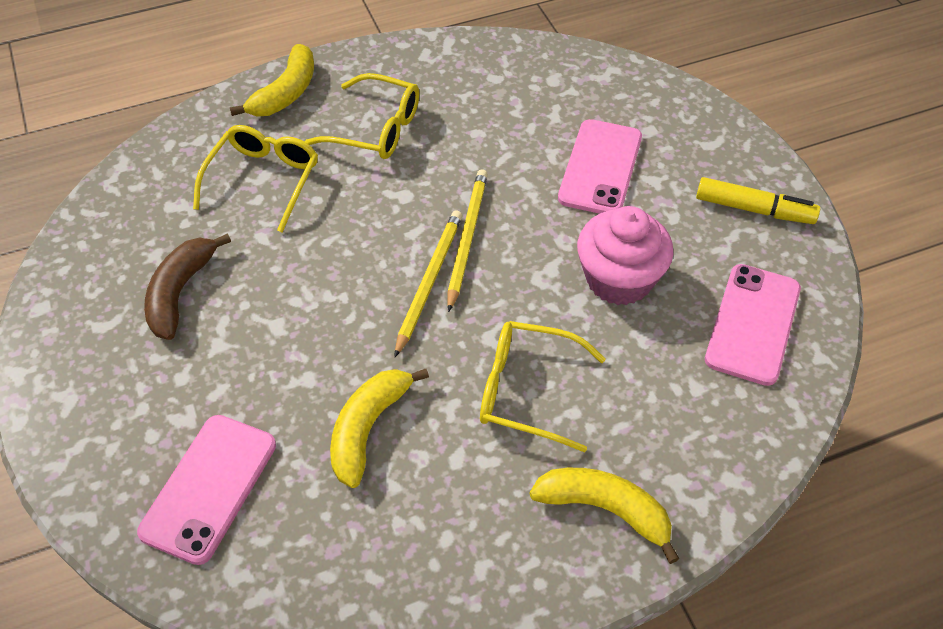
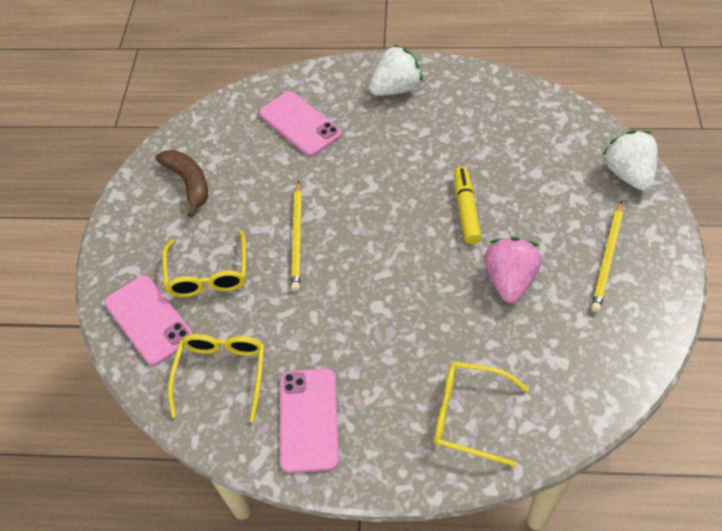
pink cupcake: [577,206,673,305] = 1 -> none = 0
pink strawberry: none = 0 -> [484,237,541,303] = 1
white strawberry: none = 0 -> [369,45,423,96] [602,130,658,191] = 2
yellow banana: [230,44,314,117] [330,369,429,488] [529,468,680,564] = 3 -> none = 0

